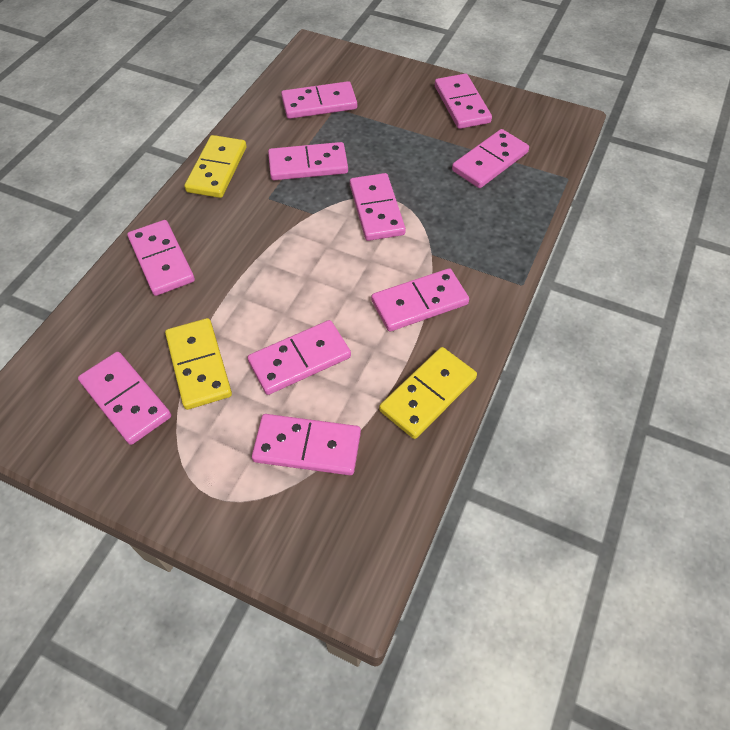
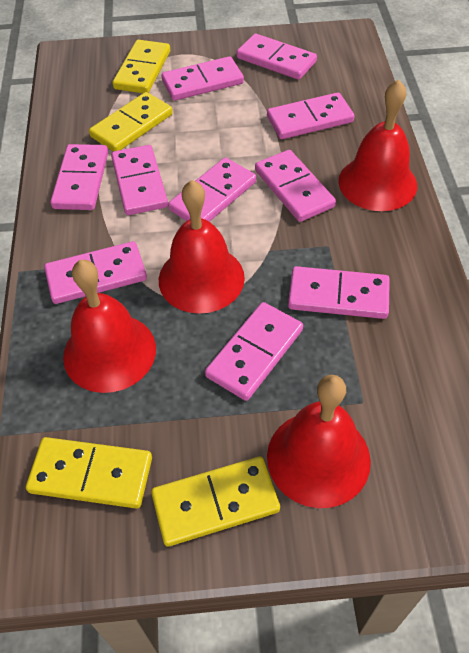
red bell: none = 0 -> [63,260,156,393] [159,180,245,314] [267,374,371,508] [339,79,417,211] = 4
yellow domino: [165,318,232,410] [184,135,246,198] [379,347,477,439] = 3 -> [26,437,152,509] [89,92,173,151] [113,40,170,93] [151,456,280,547] = 4

